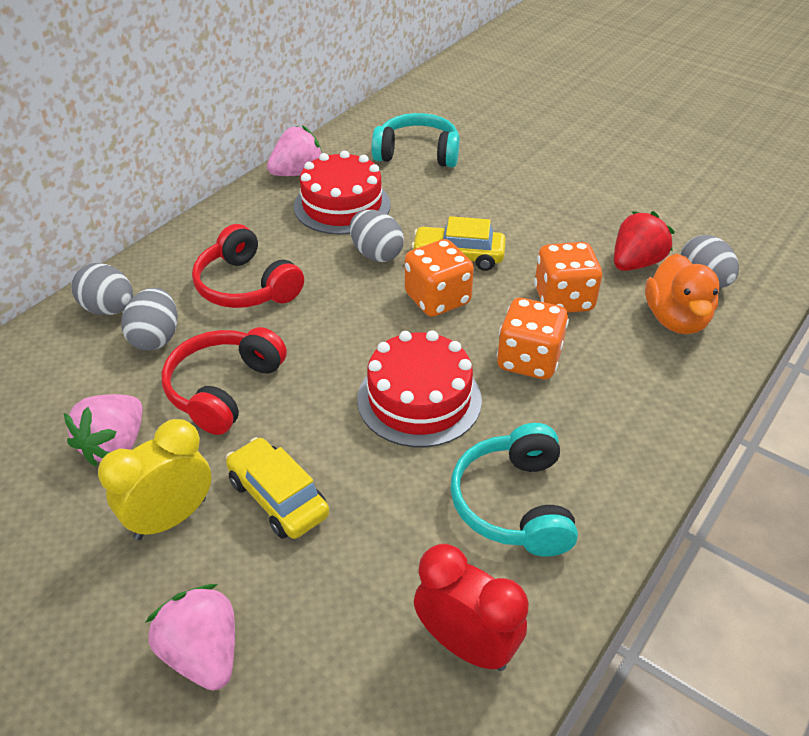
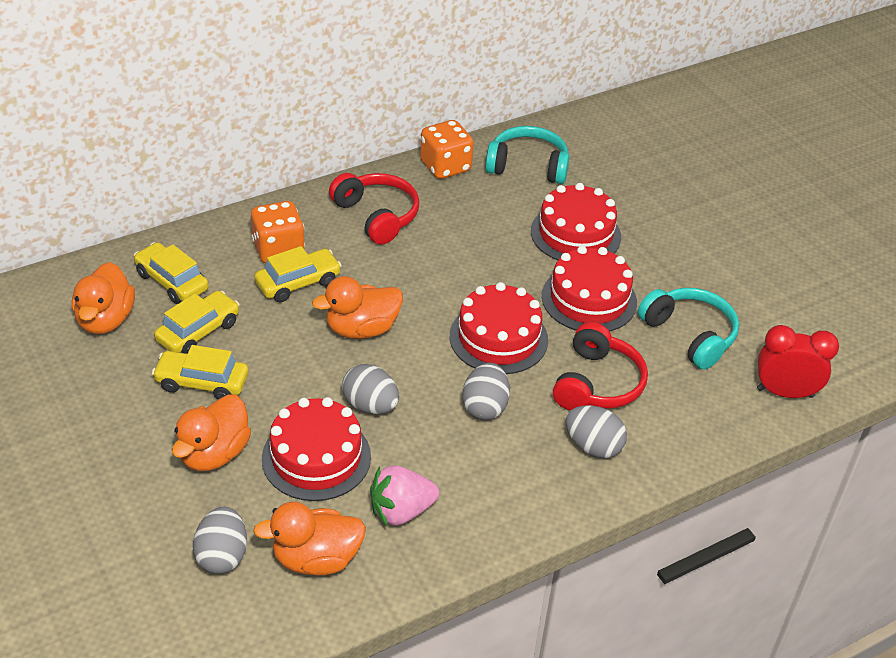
orange dice: [405,239,474,317] [497,298,569,379] [534,242,602,313] = 3 -> [251,201,305,263] [420,120,474,179] = 2
orange duck: [645,254,720,334] = 1 -> [72,262,135,334] [172,395,251,471] [253,502,366,576] [312,276,403,339] = 4
pink strawberry: [64,394,143,466] [145,584,235,691] [267,125,322,176] = 3 -> [370,465,439,526] = 1
red cake: [294,150,391,235] [357,330,482,447] = 2 -> [262,397,371,501] [450,282,548,374] [531,183,621,260] [542,246,637,331] = 4
red strawberry: [614,211,675,271] = 1 -> none = 0
yellow car: [226,437,329,539] [411,216,506,271] = 2 -> [134,242,209,304] [152,345,248,399] [154,291,240,354] [254,246,342,302] = 4
yellow clock: [98,419,211,540] = 1 -> none = 0

